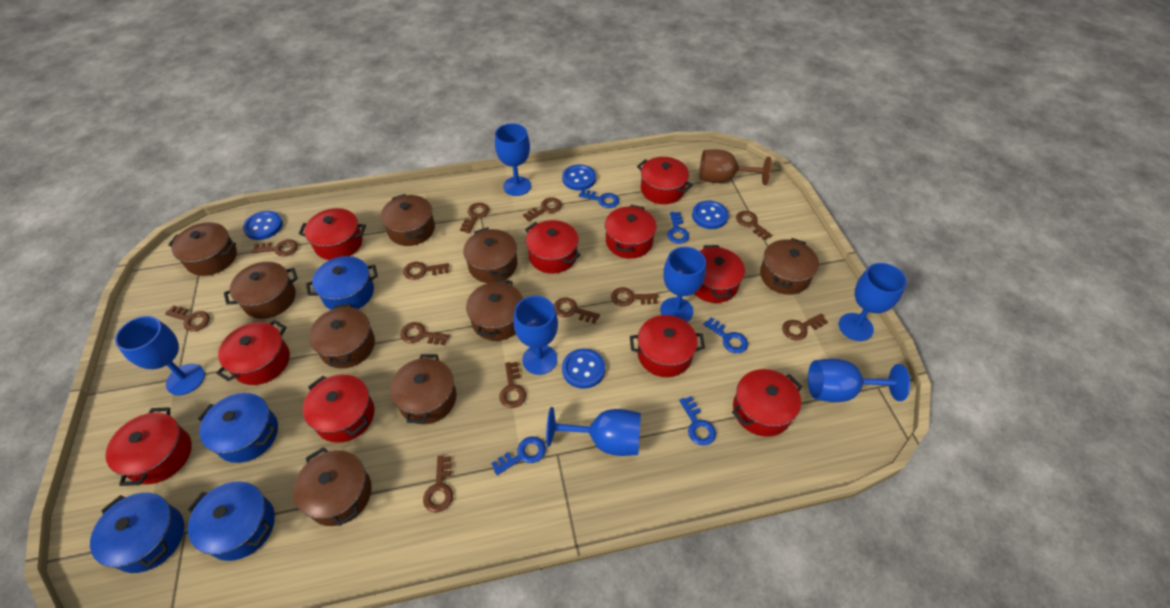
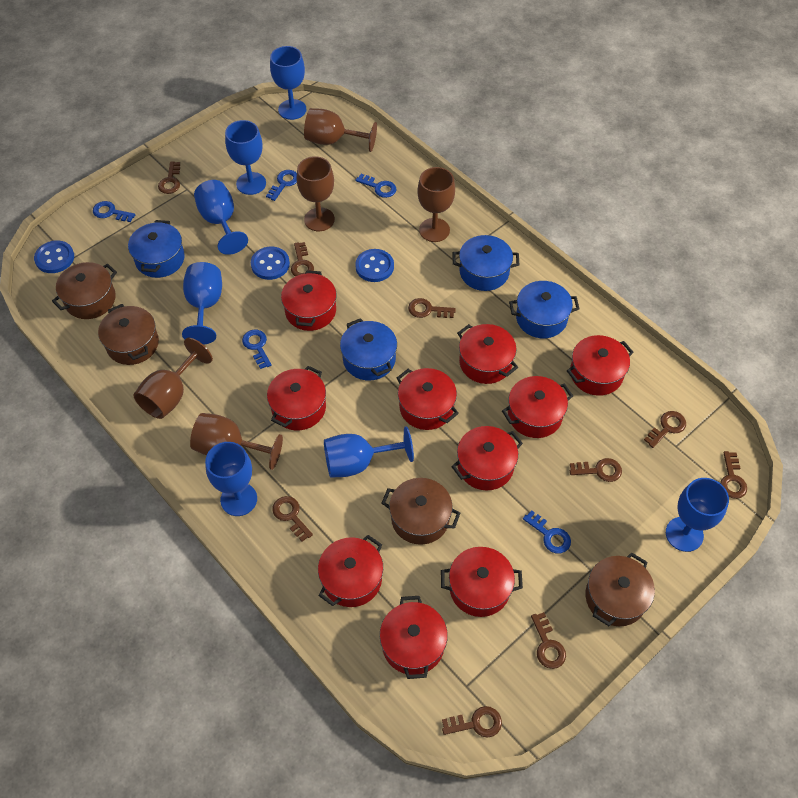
blue button: [243,211,283,240] [562,164,596,191] [562,349,605,389] [692,201,729,229] = 4 -> [34,240,74,273] [251,247,290,280] [355,249,394,282] = 3
brown goblet: [699,149,772,185] = 1 -> [133,338,213,419] [190,413,283,470] [296,156,335,231] [304,108,377,152] [417,167,455,242] = 5
brown key: [165,305,210,331] [251,239,298,256] [400,322,449,345] [403,262,449,280] [423,456,453,513] [460,203,489,233] [499,362,526,408] [523,197,562,222] [554,298,600,324] [611,287,658,307] [736,211,772,240] [782,314,828,341] = 12 -> [158,161,180,194] [272,496,313,542] [291,242,314,277] [408,298,456,318] [442,706,502,737] [531,612,566,669] [570,458,622,482] [644,411,686,448] [720,451,747,499] = 9
brown pot: [168,222,237,276] [224,262,298,319] [293,447,372,526] [309,303,375,369] [381,194,435,246] [390,354,456,424] [463,227,517,283] [466,279,523,341] [760,238,819,295] = 9 -> [52,262,117,319] [98,304,159,365] [381,478,460,545] [585,552,655,626] = 4

